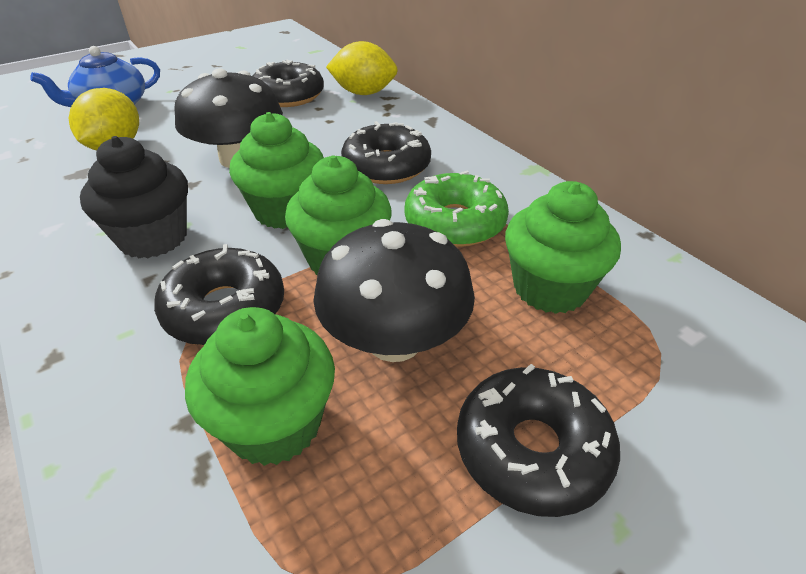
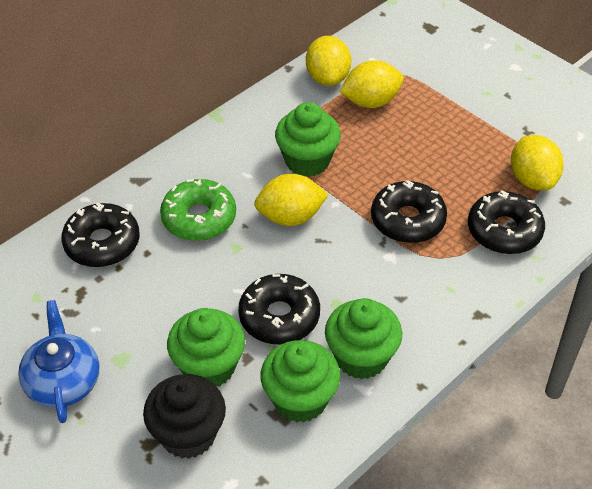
black mushroom: [174,68,283,168] [313,219,475,362] = 2 -> none = 0
yellow lemon: [69,88,139,150] [326,41,398,95] = 2 -> [254,174,329,226] [306,36,352,86] [340,60,404,108] [511,135,564,190] = 4

